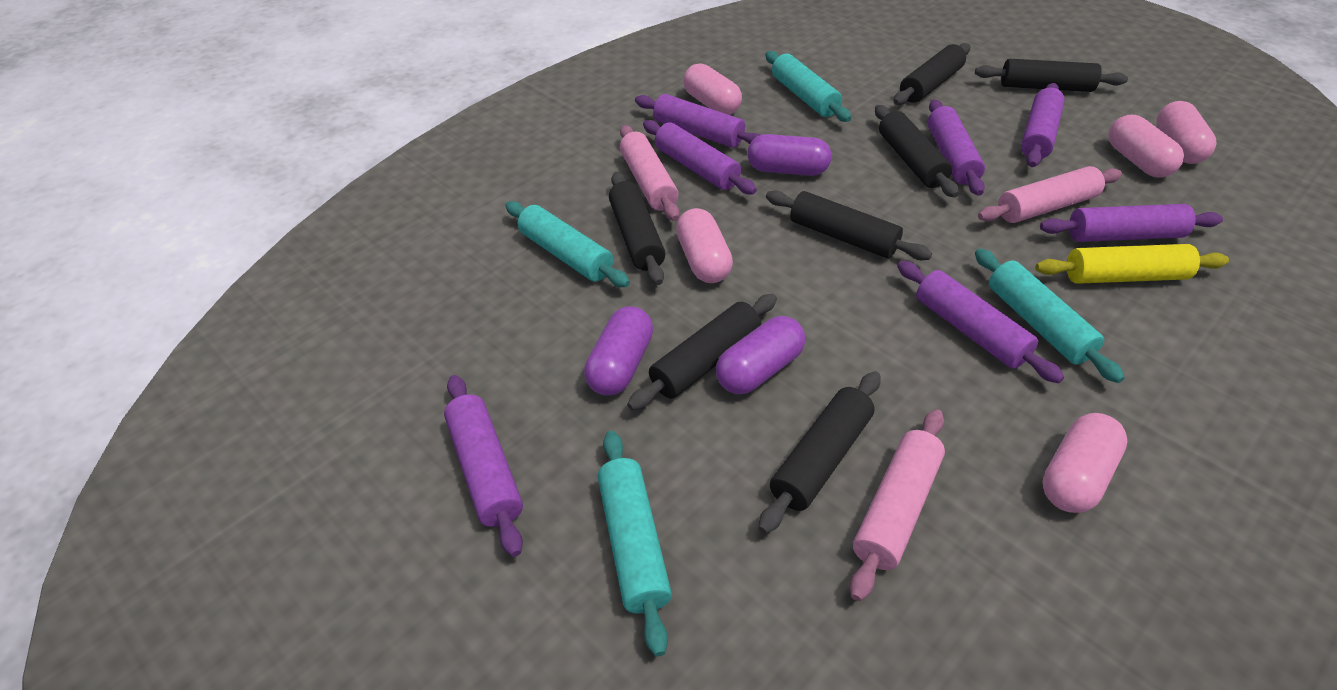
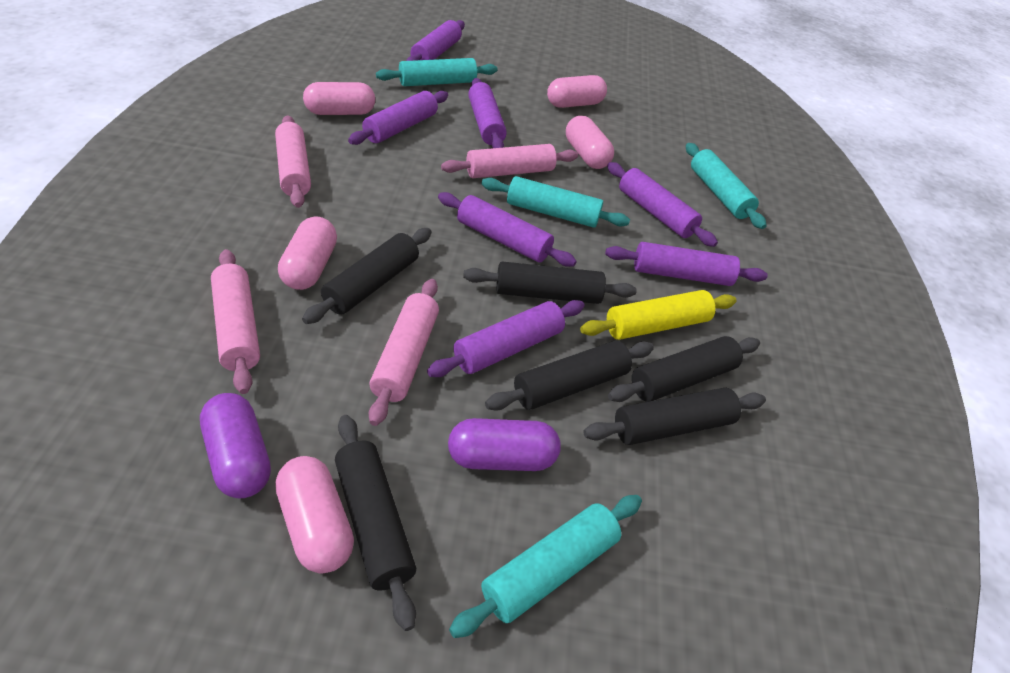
black rolling pin: [609,172,666,285] [627,294,777,410] [758,371,881,534] [766,190,932,260] [875,105,959,198] [893,43,970,105] [975,59,1128,92] = 7 -> [302,228,432,324] [335,415,416,631] [463,261,637,304] [485,341,654,411] [584,388,766,445] [608,336,760,402] = 6
pink rolling pin: [620,125,680,221] [850,409,945,601] [978,166,1122,223] = 3 -> [211,249,260,394] [275,115,311,208] [369,279,439,426] [441,144,578,178] = 4
purple capsule: [584,306,653,396] [716,316,805,394] [747,134,832,176] = 3 -> [200,393,271,499] [448,418,561,471] = 2

